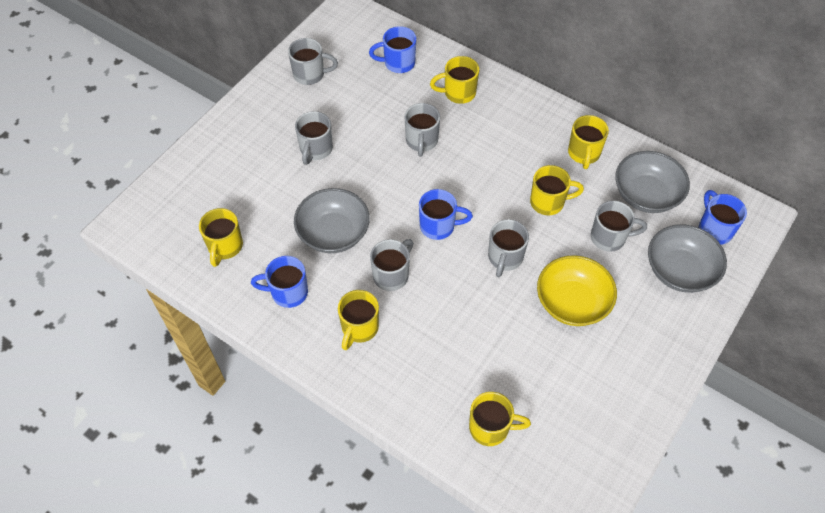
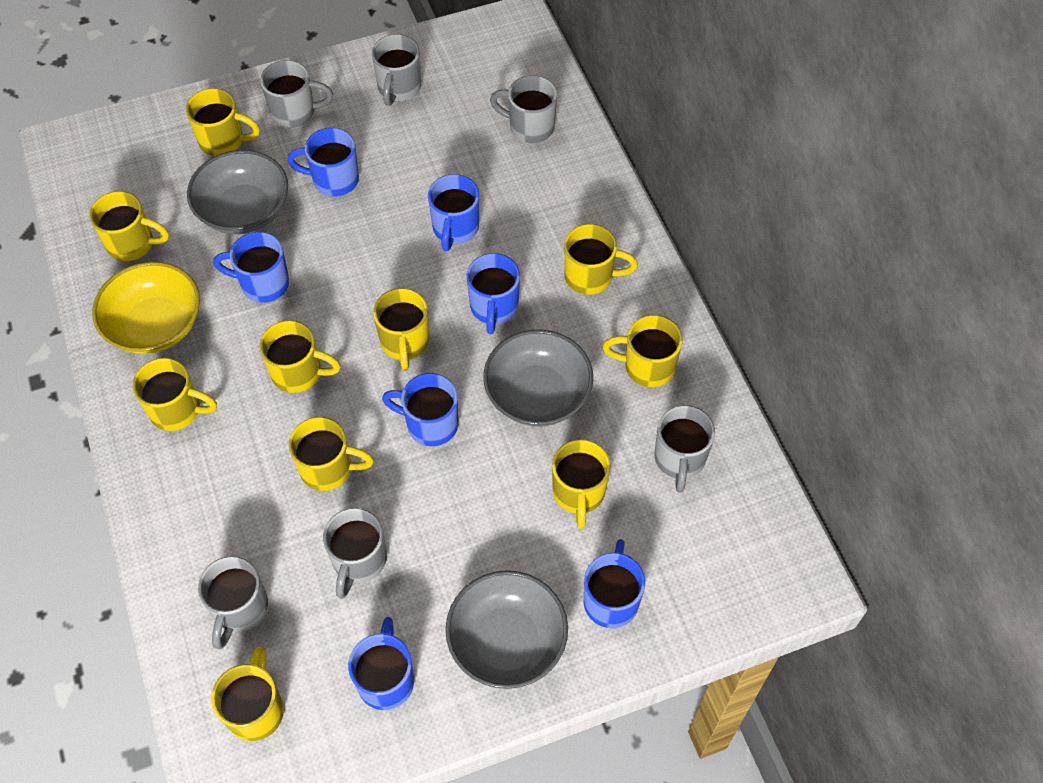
blue mug: [251,256,308,308] [369,26,416,73] [419,189,473,240] [699,190,747,245] = 4 -> [213,232,289,303] [287,128,359,197] [348,617,414,710] [382,373,458,446] [428,174,479,251] [467,253,520,334] [584,539,645,628] = 7
yellow mug: [199,208,243,267] [338,290,379,350] [430,56,479,104] [469,392,531,446] [530,165,584,215] [568,115,609,169] = 6 -> [90,191,169,261] [133,358,217,431] [186,88,260,156] [211,647,284,741] [260,320,341,393] [289,417,374,491] [373,288,429,371] [552,439,610,529] [564,224,638,295] [602,315,683,387] = 10

